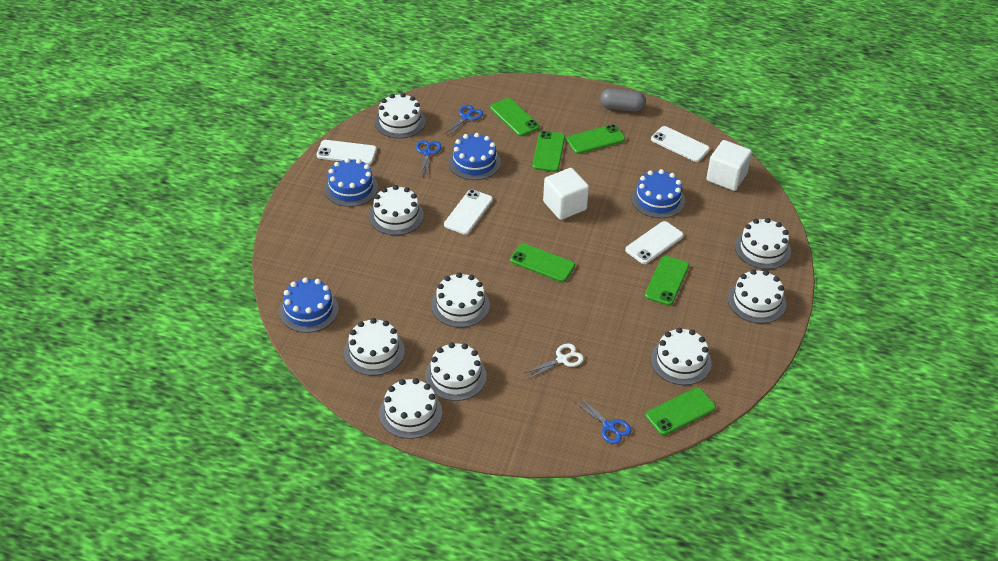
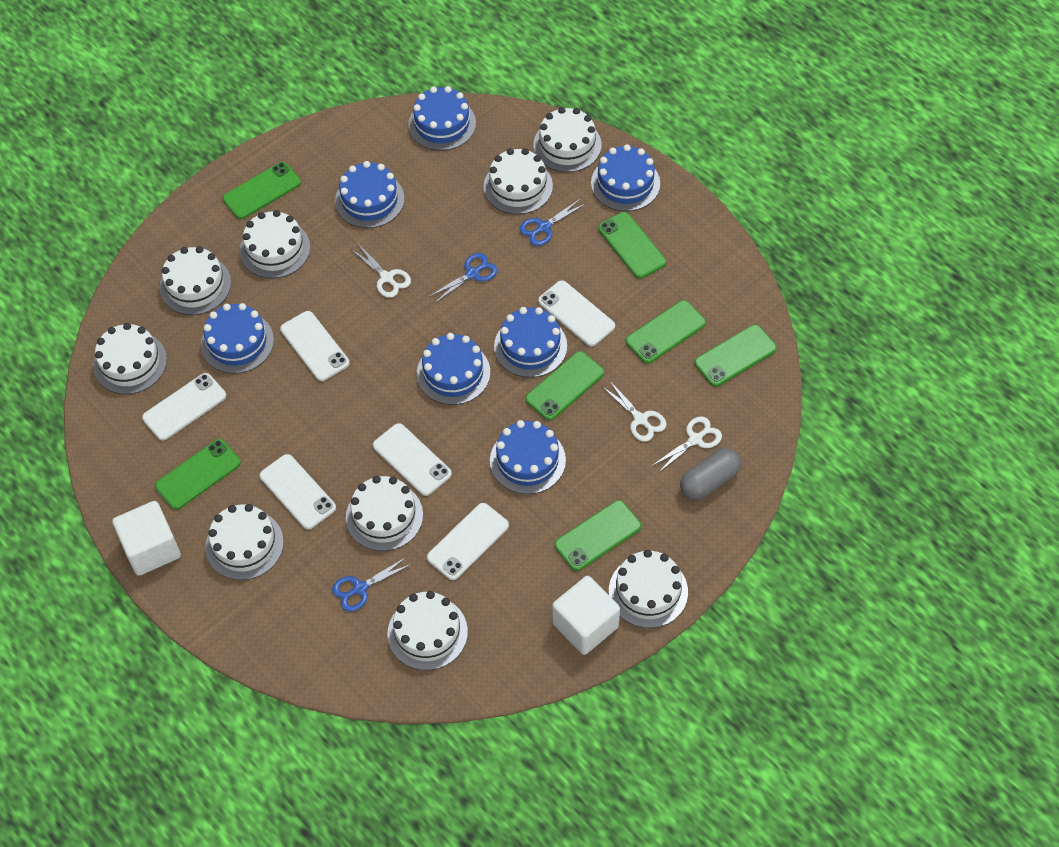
blue cake: [279,277,339,333] [324,158,378,207] [448,133,501,180] [631,169,685,218] = 4 -> [201,303,274,374] [335,161,404,228] [408,86,476,151] [417,333,490,405] [490,420,566,494] [494,307,567,378] [591,144,660,211] = 7
green phone: [490,98,540,136] [510,243,575,282] [532,131,565,172] [566,124,625,154] [645,256,689,306] [646,387,716,435] = 6 -> [155,439,241,510] [223,162,301,219] [525,351,604,420] [555,500,641,571] [598,212,666,279] [626,300,706,364] [694,325,777,387] = 7
white phone: [317,140,377,165] [444,190,493,235] [625,221,684,264] [651,126,710,162] = 4 -> [142,373,226,441] [260,454,336,529] [280,311,350,381] [373,423,452,496] [427,503,509,580] [538,280,615,347] = 6
white scissors: [525,343,584,379] = 1 -> [351,244,411,298] [602,380,666,442] [652,416,722,473] = 3

